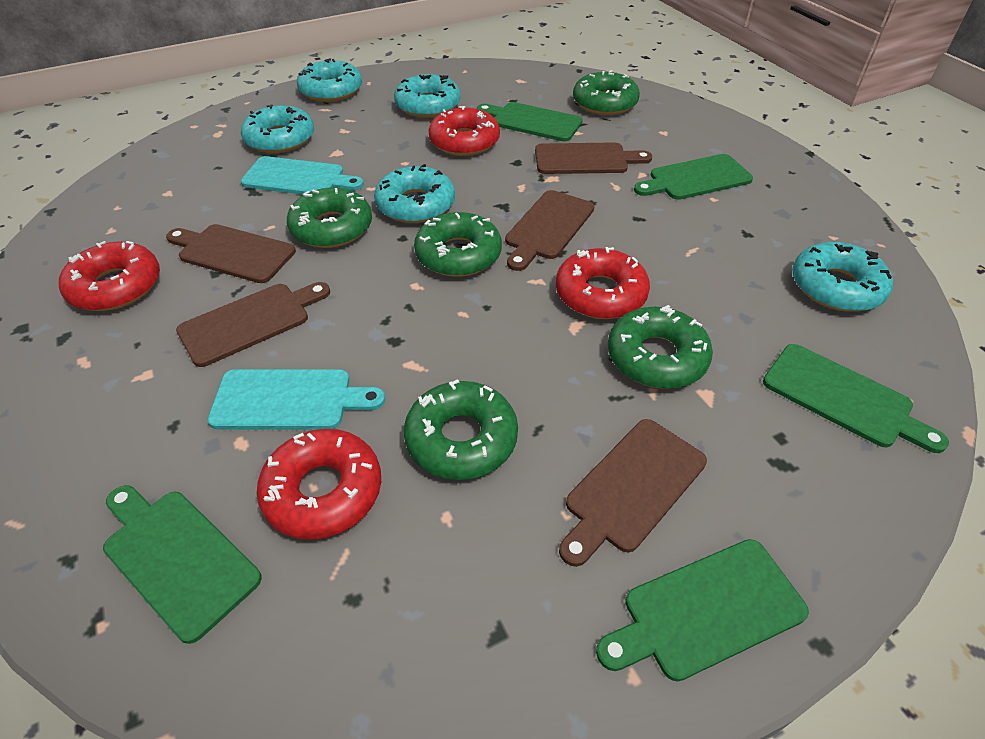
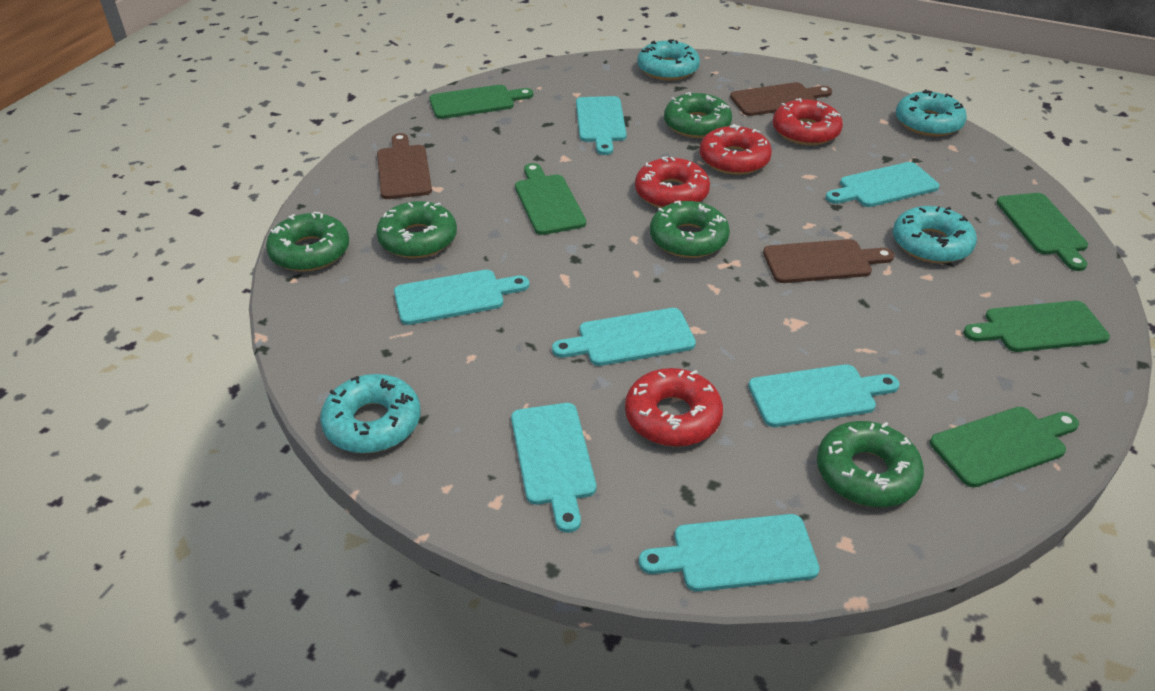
brown cutting board: [166,224,296,283] [176,282,330,367] [505,190,595,271] [535,142,652,174] [559,419,707,567] = 5 -> [377,133,432,199] [730,82,832,116] [763,239,894,283] = 3
turquoise cutting board: [207,369,385,430] [241,156,364,195] = 2 -> [394,270,529,325] [511,403,596,533] [552,308,696,366] [576,96,627,155] [639,514,820,592] [748,364,900,427] [826,162,939,207] = 7
turquoise donut: [241,105,314,153] [297,59,362,102] [374,164,455,223] [394,74,461,118] [792,242,893,312] = 5 -> [320,374,420,453] [637,39,700,81] [893,206,977,264] [896,89,967,137] = 4

